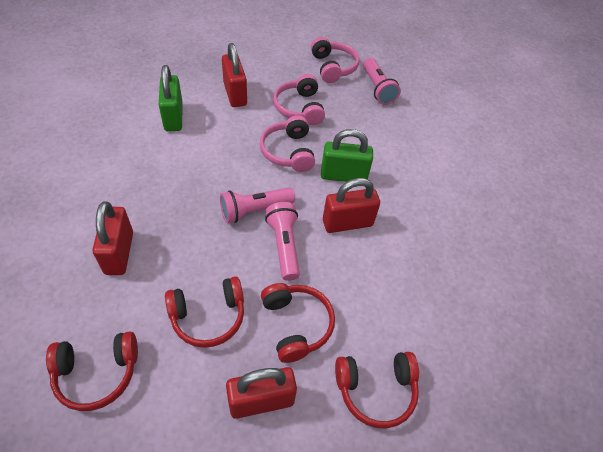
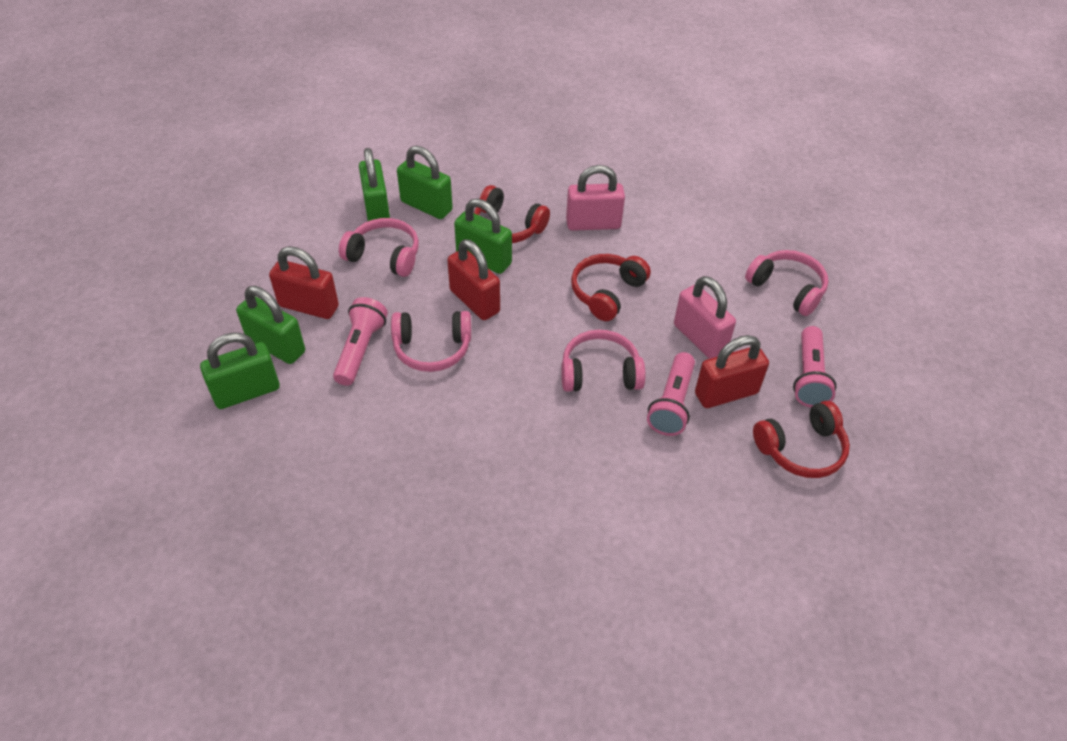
green padlock: [159,65,183,131] [321,129,373,182] = 2 -> [200,332,280,409] [236,286,305,364] [359,148,390,221] [397,146,453,219] [454,198,512,274] = 5
pink headphones: [260,115,315,172] [273,74,325,125] [311,37,360,83] = 3 -> [339,218,419,277] [391,311,471,372] [561,330,645,392] [745,250,829,316] = 4
pink padlock: none = 0 -> [566,165,625,231] [674,276,736,359] = 2
red headphones: [46,331,138,411] [165,276,244,348] [261,283,335,363] [335,352,419,429] = 4 -> [474,185,550,243] [571,254,651,321] [753,401,850,478] = 3
red padlock: [93,201,133,275] [222,43,247,107] [226,367,297,419] [323,178,380,233] = 4 -> [269,246,339,319] [447,239,500,320] [695,335,769,408] = 3

